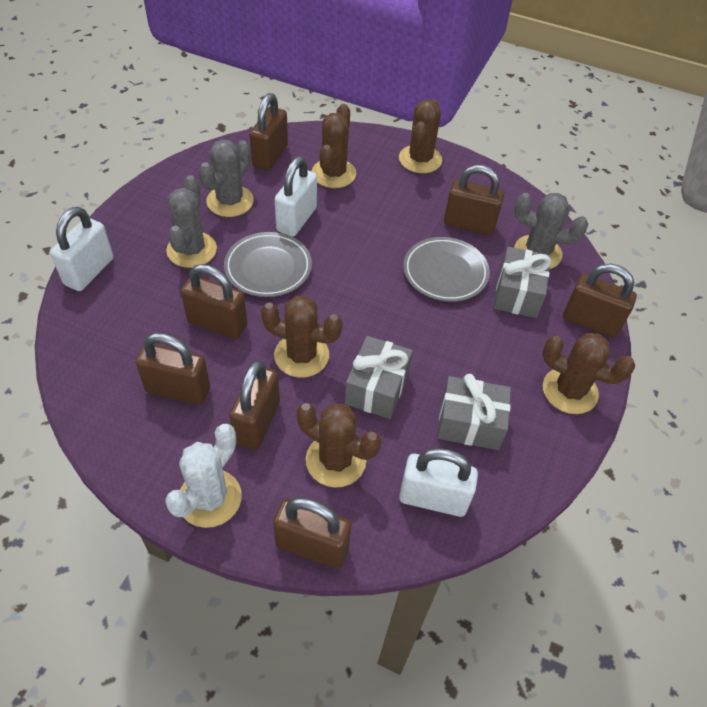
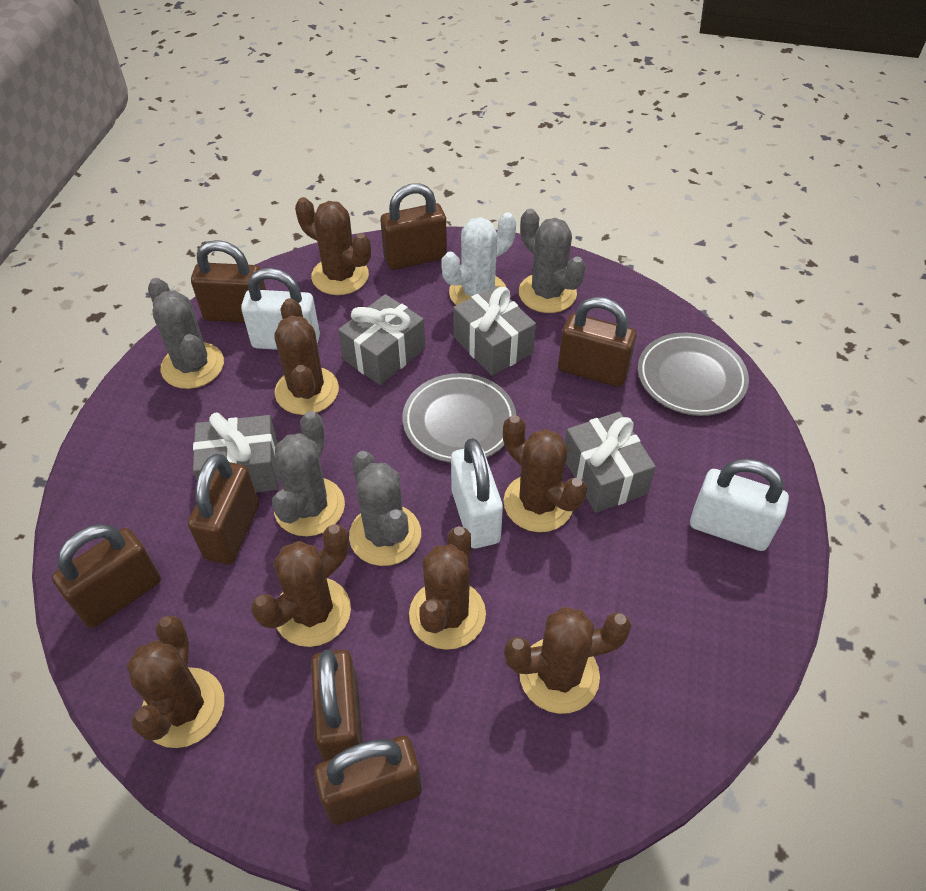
brown cactus: [261,296,342,378] [297,403,381,487] [311,104,356,188] [399,99,442,173] [542,333,635,414] = 5 -> [127,616,224,748] [251,524,351,647] [275,298,339,415] [295,197,371,295] [409,526,486,650] [503,415,587,532] [504,607,632,714] = 7
grey cactus: [166,175,217,268] [198,139,254,217] [514,193,588,269] = 3 -> [148,278,224,389] [272,411,345,536] [349,451,421,566] [519,209,586,313] = 4
grey gift: [345,336,413,419] [437,374,511,450] [493,247,551,318] = 3 -> [193,412,279,492] [338,294,425,385] [453,286,536,376] [565,412,656,513] = 4

